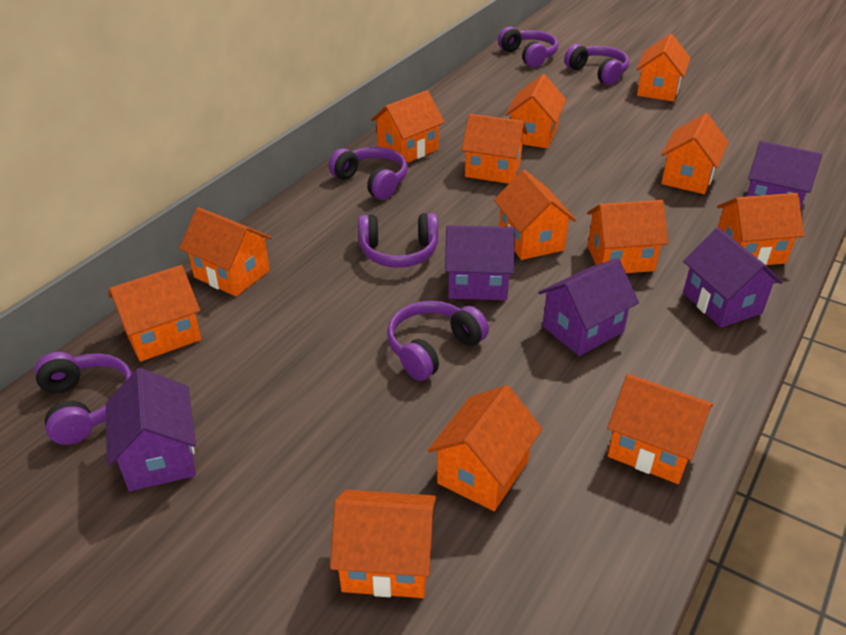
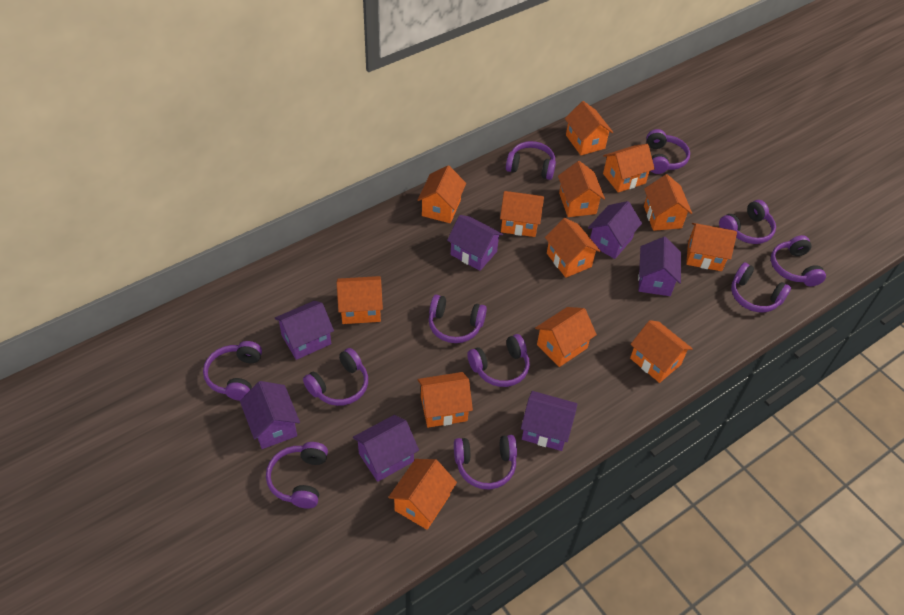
purple headphones: [34,352,132,445] [329,147,408,200] [358,213,438,268] [387,301,489,381] [498,27,558,68] [564,44,629,85] = 6 -> [203,341,262,401] [266,442,328,509] [303,348,368,406] [429,295,487,343] [454,435,517,489] [468,334,530,387] [506,141,556,180] [646,129,690,174] [719,200,776,244] [731,263,791,312] [771,235,826,286] = 11
purple house: [106,368,196,491] [445,225,515,300] [539,258,639,356] [683,228,782,328] [746,141,822,208] = 5 -> [240,381,300,449] [275,301,334,360] [353,415,419,482] [447,215,503,271] [521,391,577,451] [588,201,642,259] [638,237,681,296] = 7

